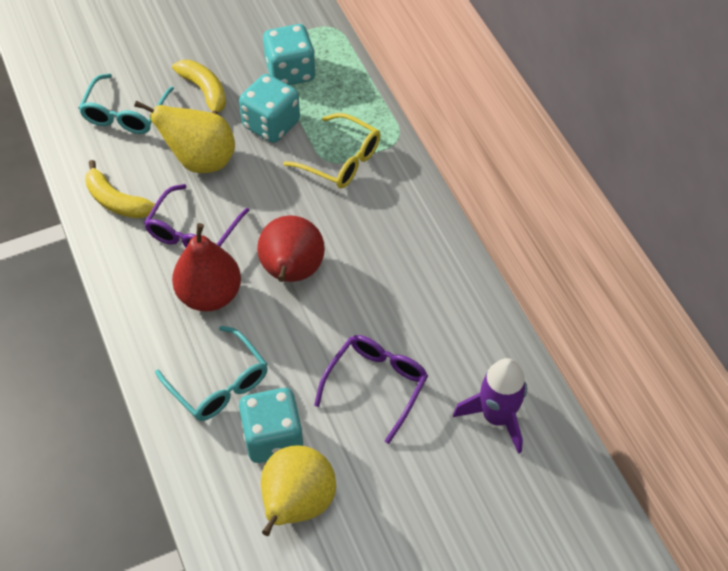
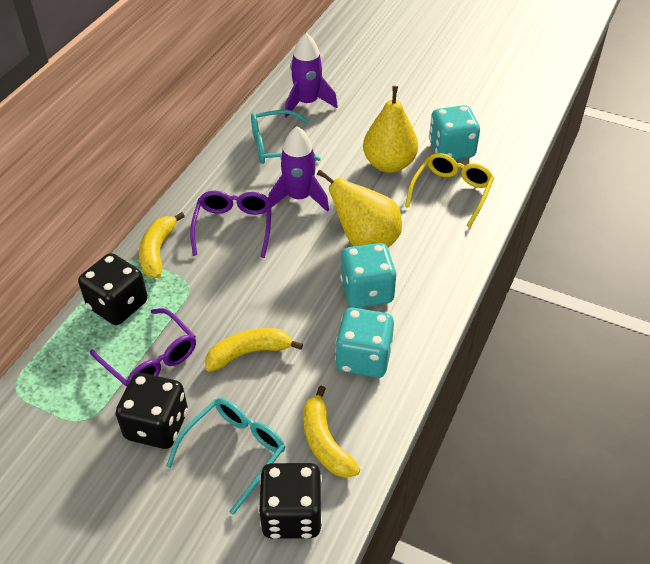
black dice: none = 0 -> [78,253,148,325] [116,373,188,449] [258,463,322,539] = 3
purple rocket: [453,358,527,454] = 1 -> [268,126,329,212] [285,33,338,118] = 2
red pear: [172,223,241,312] [257,215,325,282] = 2 -> none = 0
yellow banana: [85,160,155,218] [172,60,226,114] = 2 -> [139,212,185,278] [205,328,303,372] [303,385,360,478] = 3

